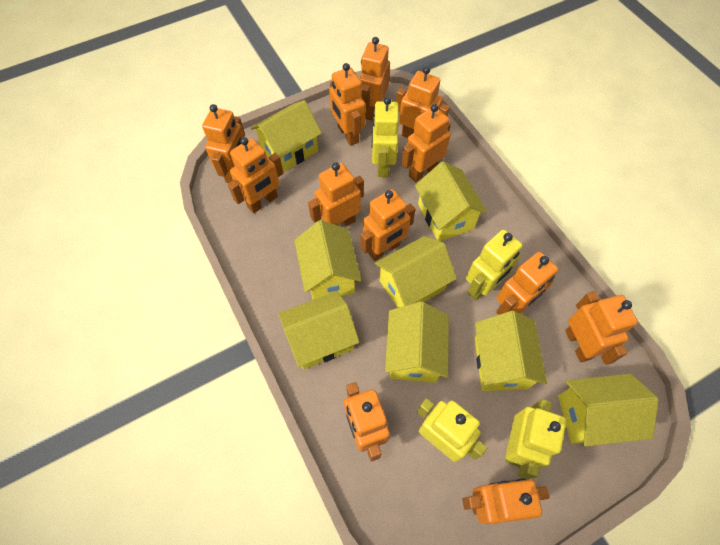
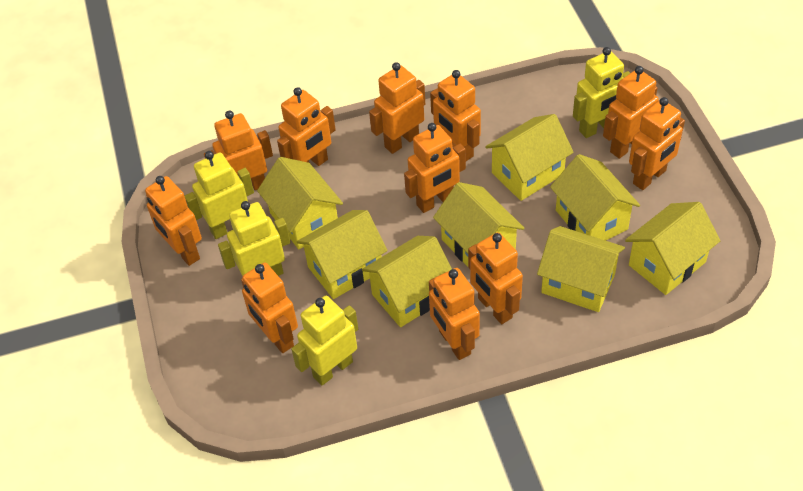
orange robot: [202,104,245,183] [228,137,284,213] [308,162,364,226] [329,63,365,146] [344,382,390,462] [359,37,390,121] [361,189,415,261] [396,66,450,138] [402,104,451,182] [462,478,549,524] [496,252,558,315] [565,291,638,365] = 12 -> [145,176,202,266] [204,111,273,190] [241,262,298,353] [277,87,336,166] [369,62,425,154] [404,123,466,213] [429,268,480,360] [430,70,481,161] [468,232,523,324] [603,66,659,159] [629,97,685,190] = 11

